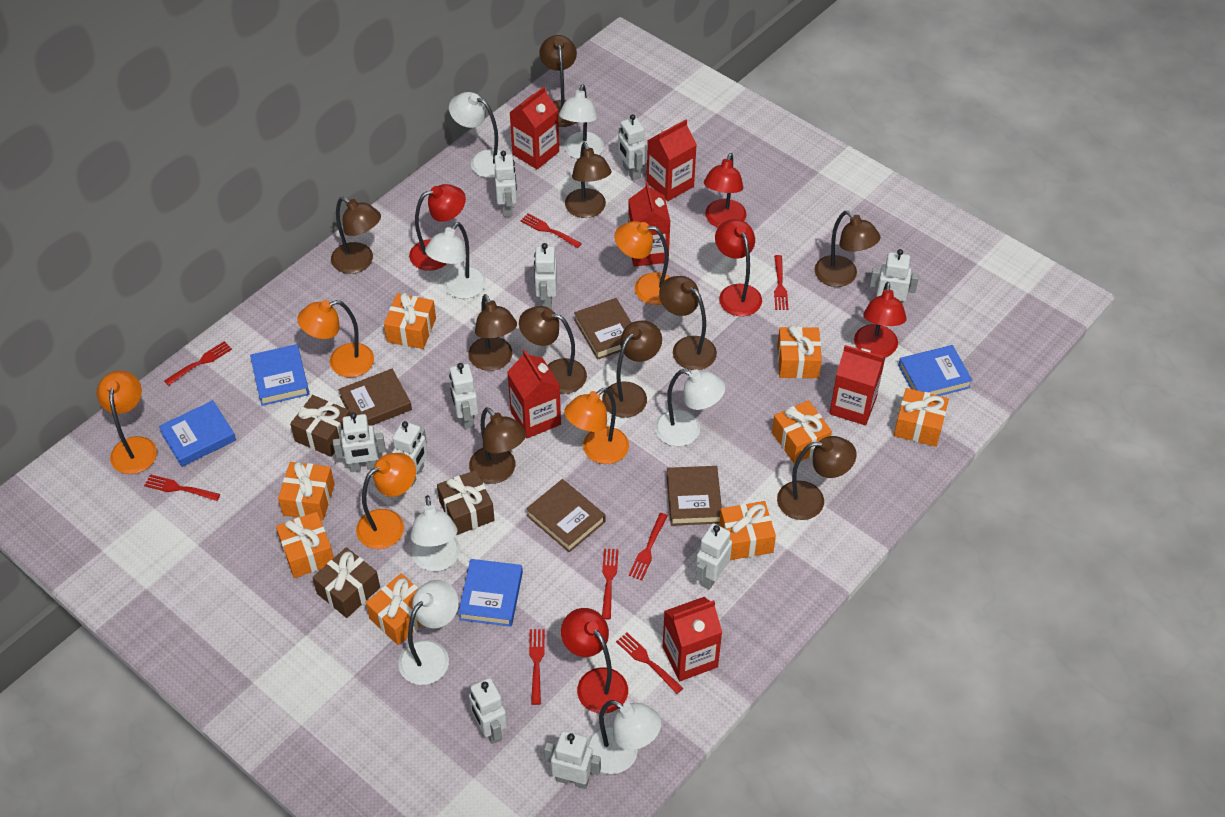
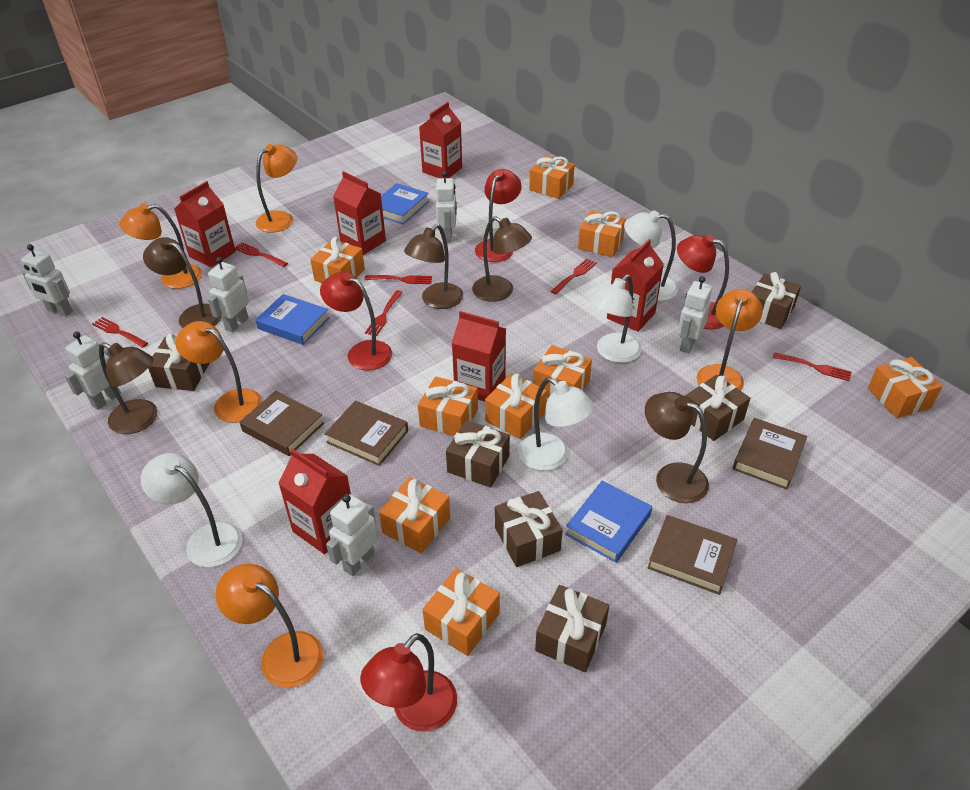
blue book: [159,400,236,467] [250,344,310,406] [458,559,523,627] [898,345,973,396] = 4 -> [256,294,330,345] [381,183,429,225] [565,481,652,563] = 3
brown gift: [290,395,350,457] [312,547,380,618] [437,470,495,535] = 3 -> [148,334,209,391] [446,420,510,488] [495,491,563,567] [535,585,609,672] [686,375,750,441] [752,272,801,329] = 6
brown lamp: [331,197,381,274] [468,294,517,371] [469,407,526,484] [519,306,587,394] [540,35,577,127] [565,142,612,218] [602,321,662,418] [659,276,717,370] [777,436,857,520] [814,211,881,287] = 10 -> [99,342,157,434] [143,237,222,328] [404,224,463,309] [472,216,532,302] [645,392,709,503] = 5
orange gift: [276,512,334,578] [278,462,335,521] [366,573,422,645] [384,293,436,349] [719,501,776,560] [772,400,832,464] [777,325,822,379] [894,388,949,447] = 8 -> [310,237,365,283] [379,477,450,554] [418,376,478,436] [423,568,500,656] [485,373,547,439] [529,156,575,199] [533,345,592,397] [578,210,626,257] [868,357,943,418] = 9
red fork: [144,474,220,501] [164,341,232,386] [520,213,582,248] [529,629,545,705] [602,549,619,619] [616,633,683,694] [629,513,668,580] [774,255,788,310] = 8 -> [92,317,148,348] [235,242,288,267] [364,275,432,284] [365,290,403,336] [551,259,597,294] [773,352,852,381] = 6
red lamp: [409,184,466,271] [561,608,628,714] [704,153,747,227] [715,219,762,316] [854,282,906,357] = 5 -> [320,272,392,371] [360,633,457,732] [475,169,522,262] [677,234,729,329] = 4
white lamp: [398,580,459,685] [410,495,460,571] [425,222,486,299] [449,92,501,178] [559,84,604,159] [587,700,661,774] [655,369,725,446] = 7 -> [141,453,242,568] [518,377,595,471] [590,274,642,363] [624,210,678,301] = 4
white robot: [333,412,386,472] [392,421,428,487] [449,363,479,429] [469,678,507,744] [494,151,517,217] [534,243,557,309] [544,731,601,789] [618,114,647,181] [696,523,732,590] [870,249,919,305] = 10 -> [21,244,73,316] [65,332,121,410] [208,257,249,332] [326,494,378,576] [436,171,457,242] [678,276,712,353] = 6

